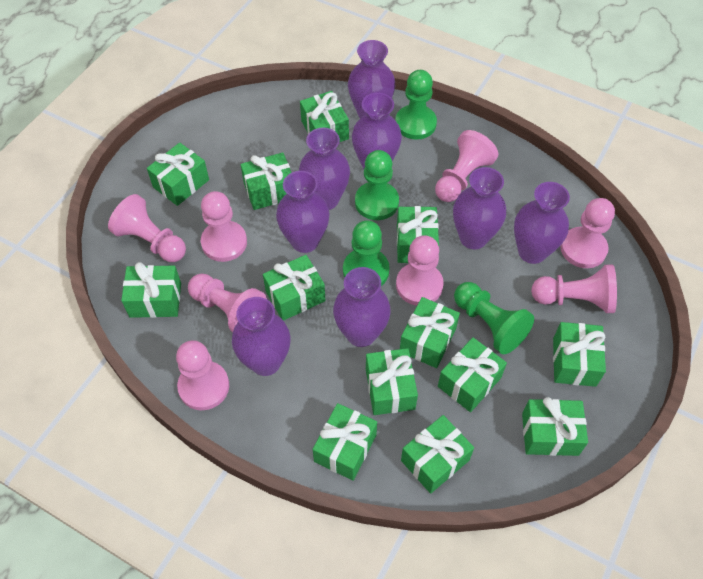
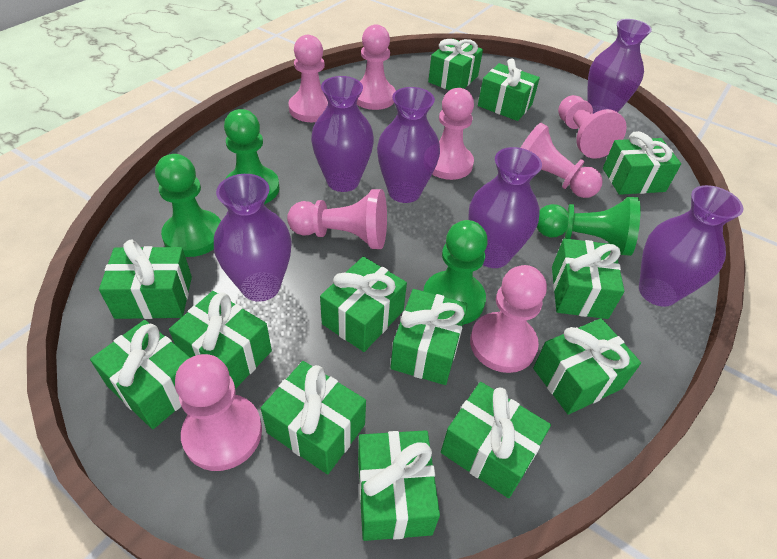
purple vase: [232,297,290,376] [276,171,330,253] [299,128,350,210] [333,267,391,347] [348,40,395,118] [352,93,402,169] [453,167,506,249] [514,182,570,264] = 8 -> [214,174,292,302] [311,76,374,192] [377,87,440,203] [468,147,542,268] [587,19,652,114] [639,185,743,307] = 6

